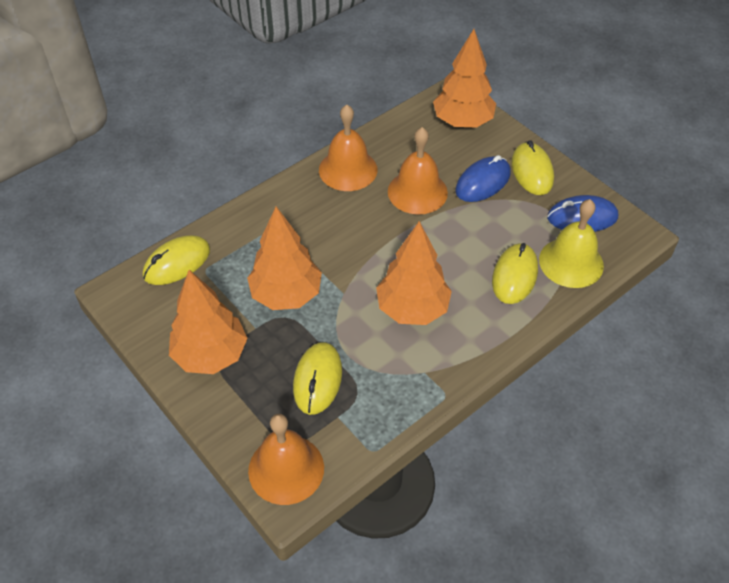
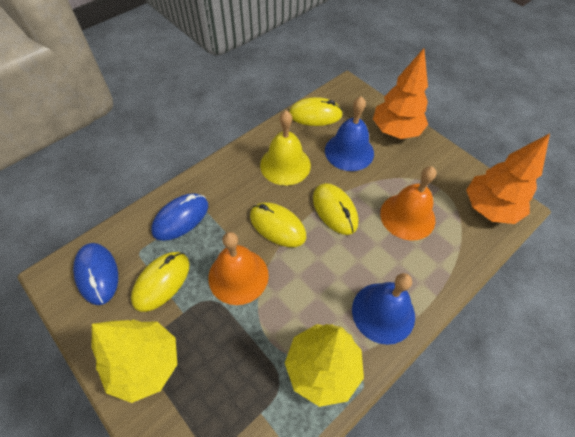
blue bell: none = 0 -> [325,96,374,171] [352,273,415,345] = 2
orange bell: [248,414,324,505] [319,105,377,191] [388,127,448,215] = 3 -> [208,232,269,305] [380,166,436,241] = 2
orange tree: [169,270,248,374] [247,207,322,310] [376,221,452,325] [433,29,496,127] = 4 -> [373,48,428,139] [466,133,550,224] = 2
yellow tree: none = 0 -> [92,319,177,403] [285,324,364,407] = 2

